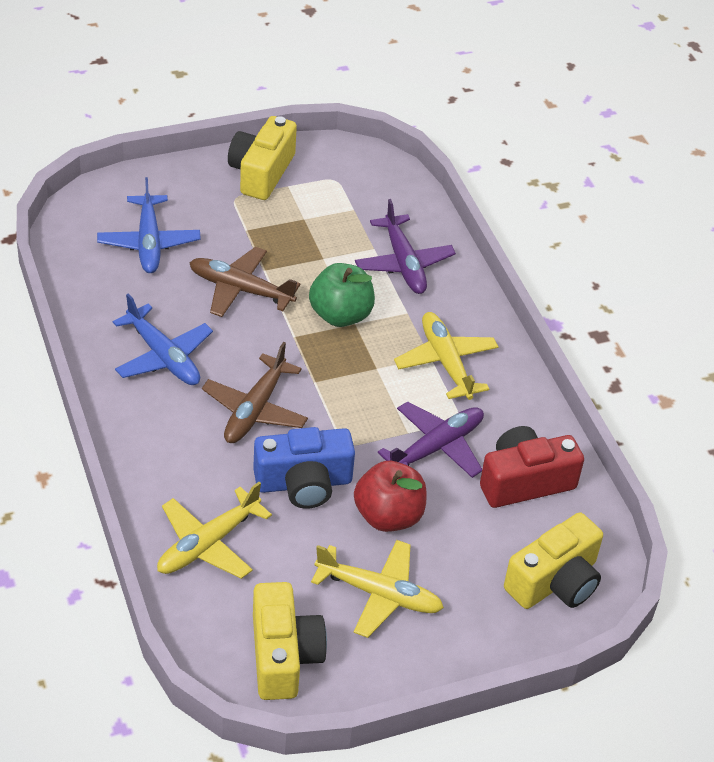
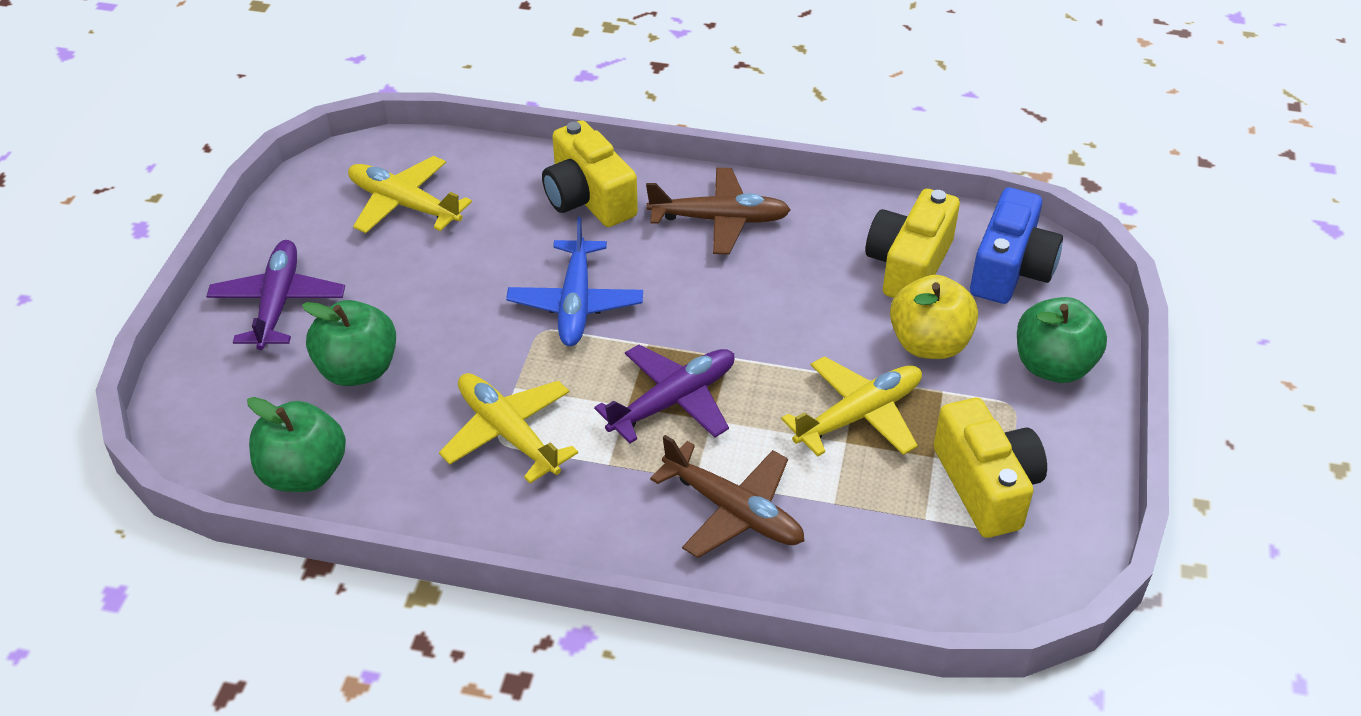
blue plane: [97,177,201,273] [112,294,213,385] = 2 -> [506,217,643,346] = 1
green apple: [309,263,375,327] = 1 -> [247,397,346,492] [302,300,396,386] [1017,297,1107,383] = 3
red apple: [354,461,426,532] = 1 -> none = 0
red camera: [480,426,584,508] = 1 -> none = 0
yellow apple: none = 0 -> [890,275,978,359] = 1

